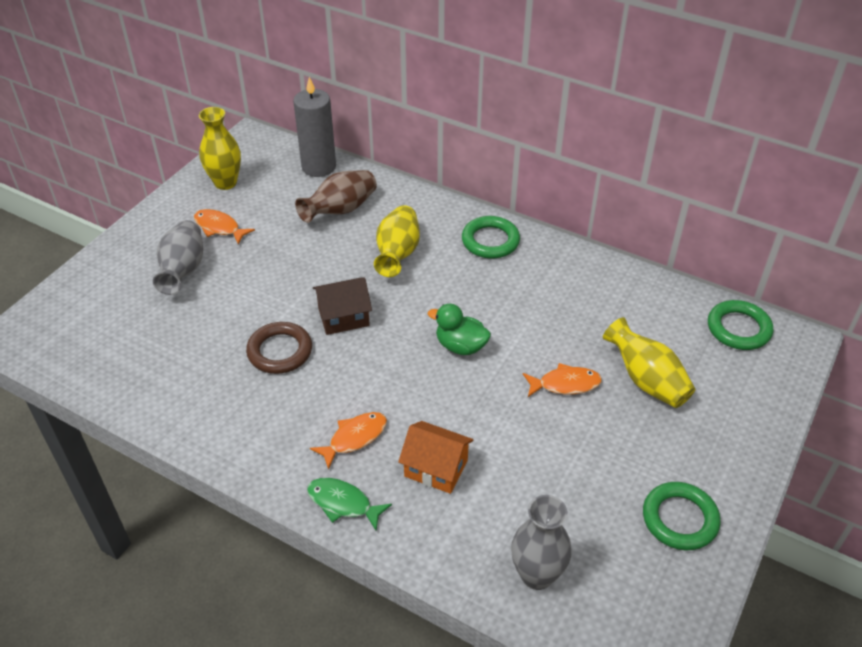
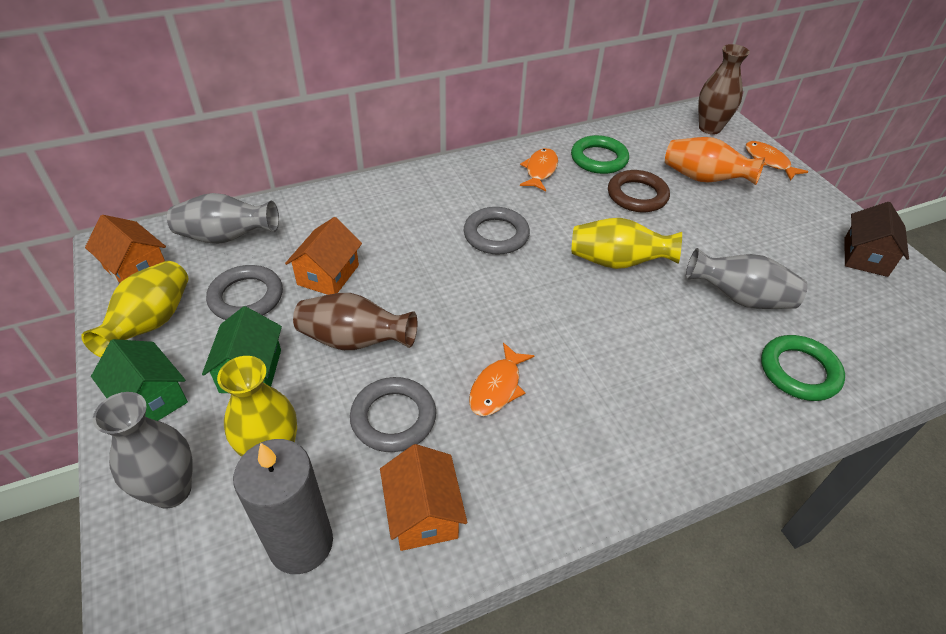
brown vase: [295,170,377,223] = 1 -> [293,293,417,350] [698,44,750,134] = 2
green duck: [428,304,491,355] = 1 -> none = 0
green fish: [307,478,392,530] = 1 -> none = 0
green house: none = 0 -> [91,339,188,421] [202,306,282,393] = 2
green ring: [462,216,520,259] [643,482,721,550] [708,300,773,350] = 3 -> [571,135,629,174] [761,335,845,401] = 2
grey ring: none = 0 -> [206,265,283,320] [350,377,436,452] [464,207,530,255] = 3
grey vase: [153,220,203,295] [511,495,572,590] = 2 -> [93,392,193,509] [167,193,279,244] [686,248,808,309] = 3
orange house: [398,421,474,494] = 1 -> [85,215,166,283] [285,217,362,295] [380,444,467,551] = 3
orange vase: none = 0 -> [665,137,765,185] = 1

